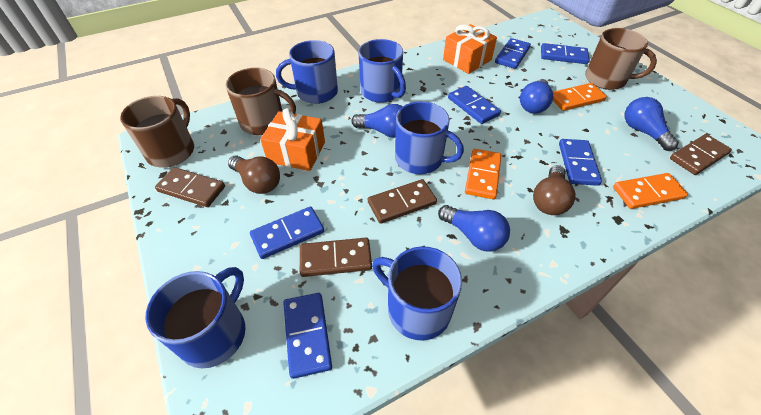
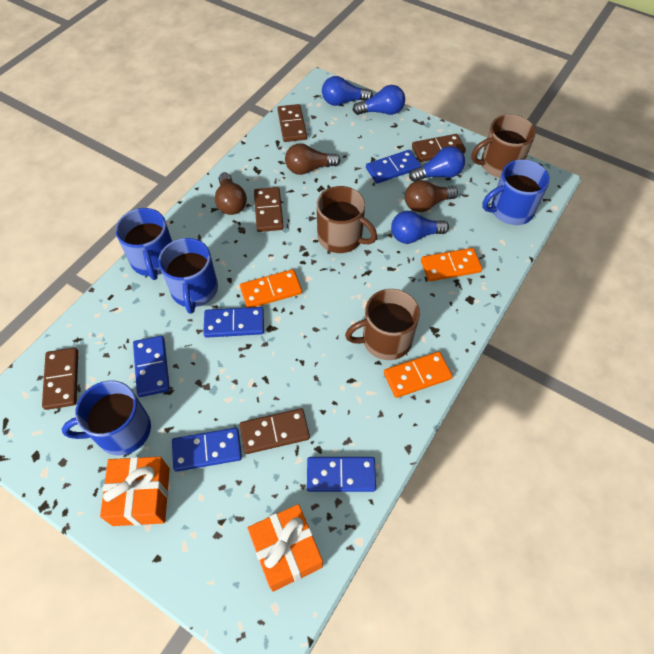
blue domino: [250,206,324,259] [283,293,332,379] [448,86,501,124] [495,38,531,69] [541,43,590,64] [559,139,602,186] = 6 -> [133,336,170,397] [172,428,242,472] [203,307,264,338] [307,457,376,492] [366,150,421,184] = 5
blue mug: [145,267,245,368] [276,40,338,104] [358,39,406,103] [372,246,462,341] [395,101,464,174] = 5 -> [62,380,151,456] [115,208,172,280] [158,238,218,314] [482,159,550,225] = 4
brown domino: [155,167,225,207] [300,238,372,277] [368,179,437,224] [670,134,732,175] = 4 -> [42,348,78,410] [240,408,310,454] [254,187,284,232] [277,104,307,142] [412,134,466,162] = 5
brown light bulb: [228,156,280,194] [533,165,575,215] = 2 -> [215,172,247,215] [285,143,340,175] [405,180,458,212] = 3

